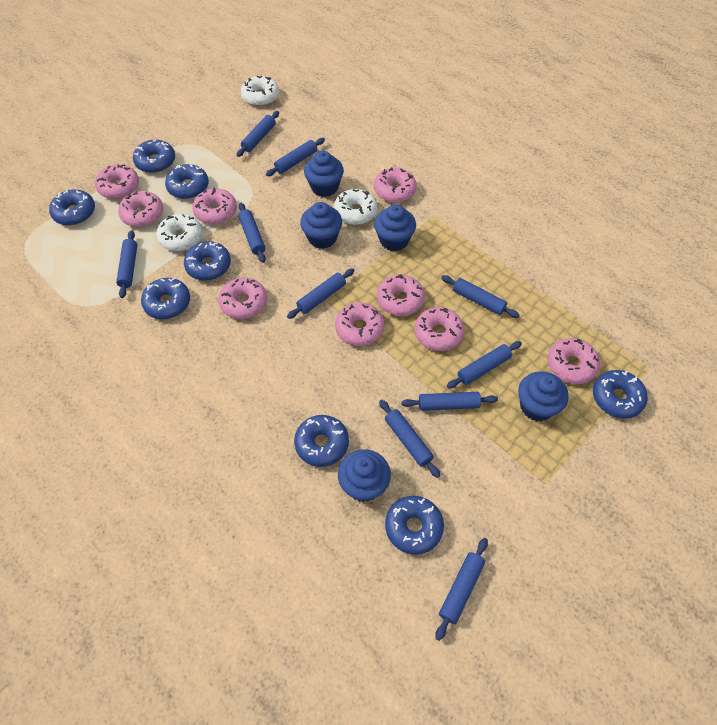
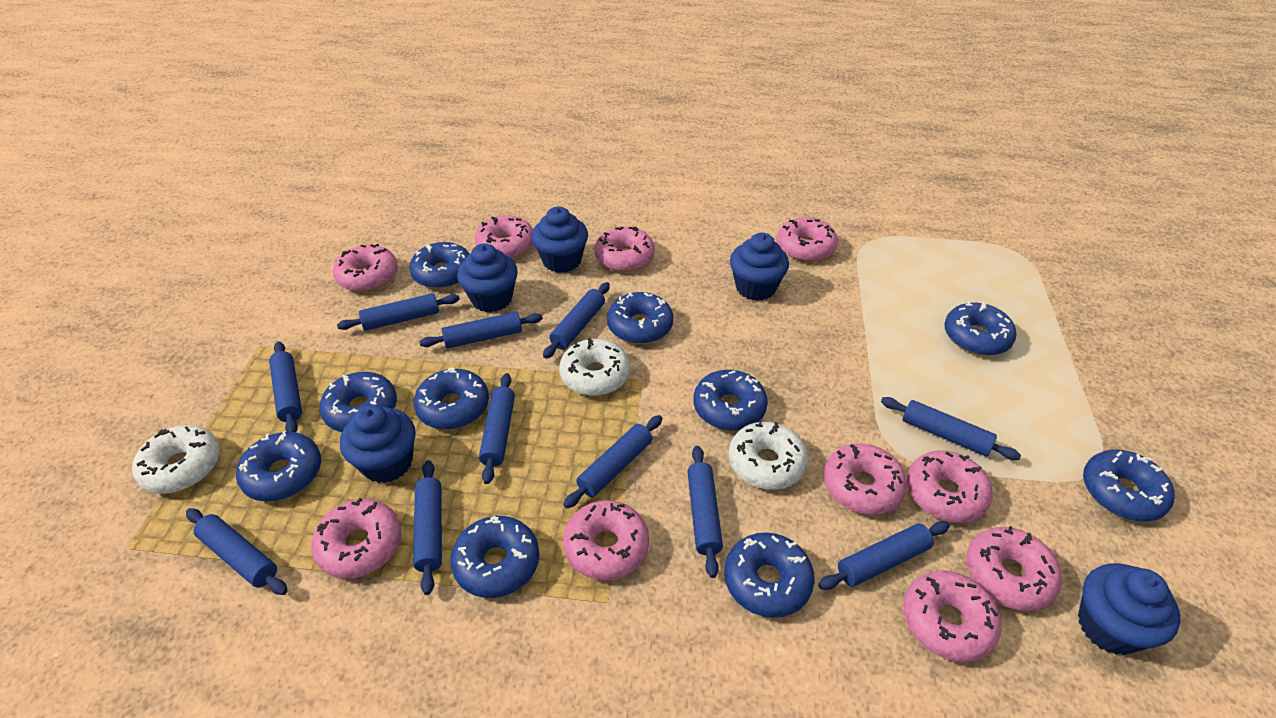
blue donut: [49,189,95,226] [133,140,175,173] [141,278,190,319] [165,164,209,199] [184,241,231,281] [294,415,349,467] [385,496,444,555] [593,370,648,419] = 8 -> [236,431,321,502] [320,372,397,432] [409,242,470,289] [414,367,489,430] [450,516,539,598] [607,292,673,344] [694,370,768,431] [724,532,814,618] [944,301,1016,356] [1083,450,1175,522] = 10
blue rolling pin: [116,230,137,298] [237,111,279,157] [238,203,265,263] [266,138,325,176] [287,268,354,319] [379,400,440,478] [402,392,498,411] [435,538,488,641] [441,275,520,318] [447,341,522,389] = 10 -> [186,508,288,595] [269,341,302,433] [337,293,460,331] [413,460,442,595] [419,312,543,348] [479,373,515,484] [543,282,610,359] [563,415,662,508] [687,446,723,578] [818,521,950,590] [881,397,1021,460] = 11
pink donut: [95,164,139,199] [118,191,163,227] [192,187,237,224] [218,277,267,319] [335,302,384,346] [374,167,417,203] [377,274,425,316] [415,307,464,351] [548,338,600,384] = 9 -> [311,498,401,579] [333,244,398,292] [475,216,533,259] [563,500,649,580] [594,226,655,272] [777,217,838,262] [824,443,907,515] [903,571,1001,662] [907,451,993,523] [967,526,1062,611] = 10

